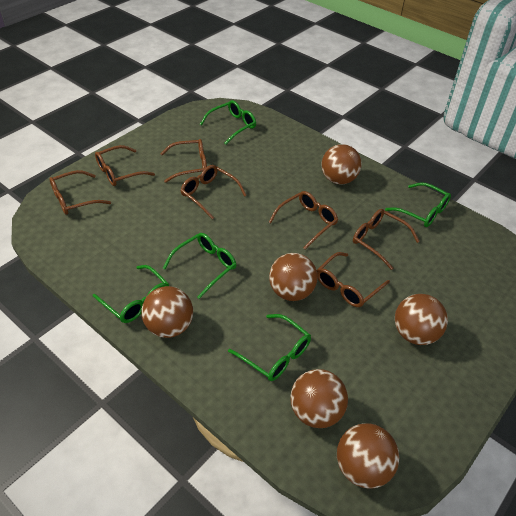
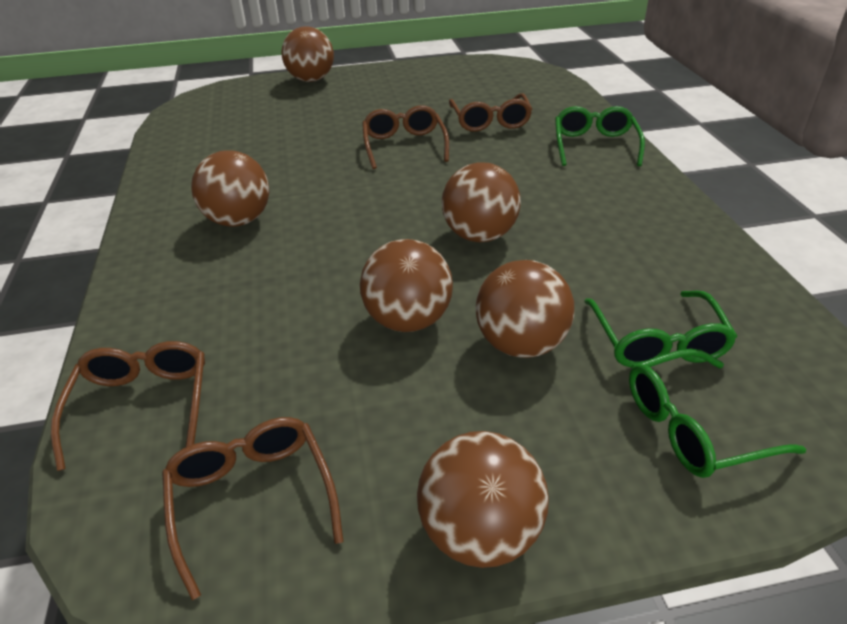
brown glasses: [49,170,111,215] [95,145,155,186] [160,139,207,183] [180,165,247,219] [269,191,338,249] [317,252,390,307] [353,209,420,270] = 7 -> [51,341,205,471] [162,417,344,600] [362,105,449,169] [449,93,532,132] = 4
green glasses: [93,265,169,323] [163,233,237,299] [200,100,256,145] [228,314,311,381] [385,182,451,227] = 5 -> [555,106,645,166] [584,291,737,367] [629,349,806,478] = 3

